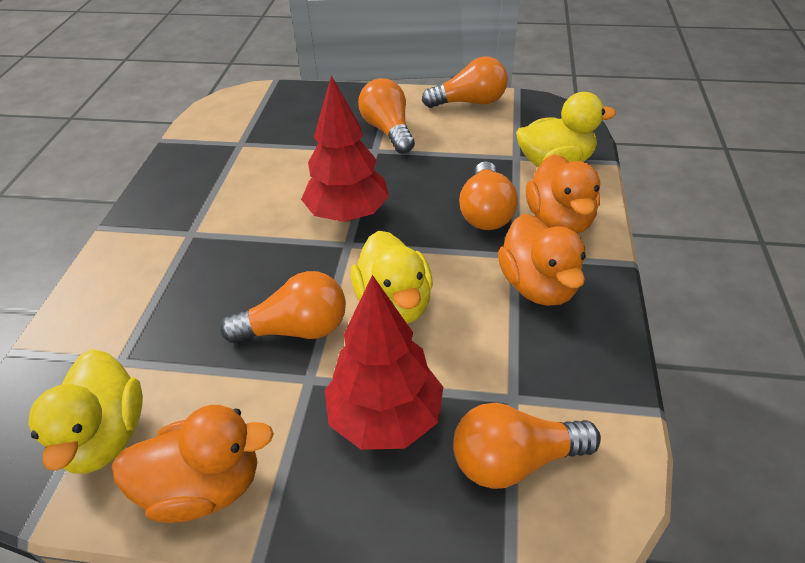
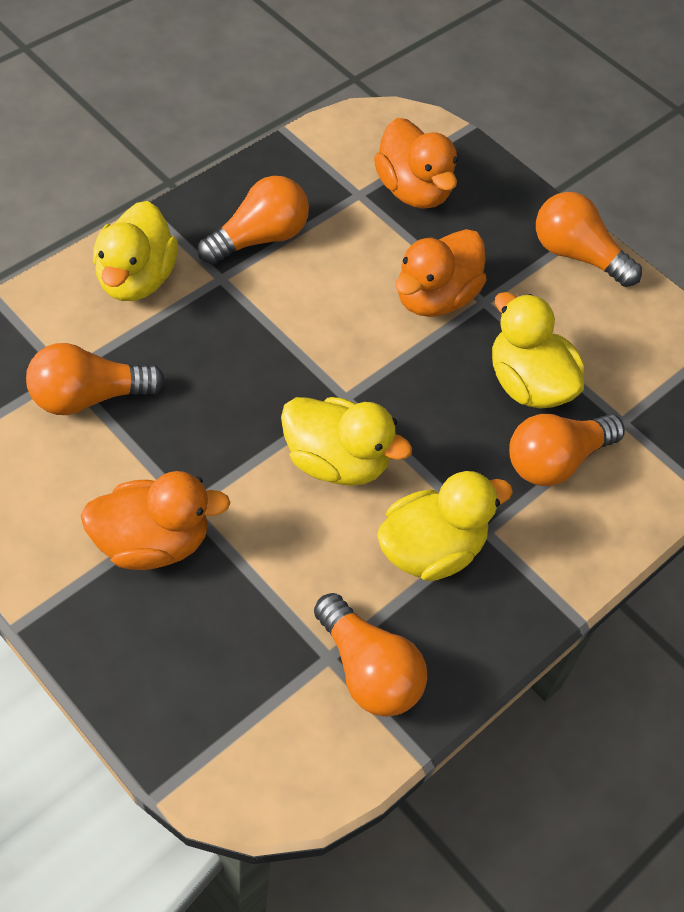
red tree: [301,75,389,222] [325,275,443,450] = 2 -> none = 0
yellow duck: [28,349,143,474] [351,231,433,324] [516,92,616,167] = 3 -> [93,201,178,301] [281,397,412,486] [377,471,513,581] [492,292,584,409] = 4

